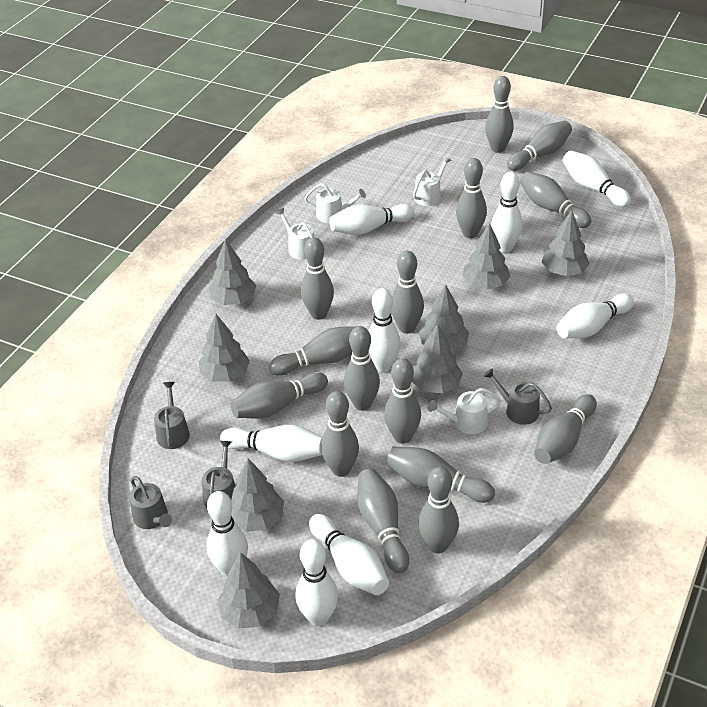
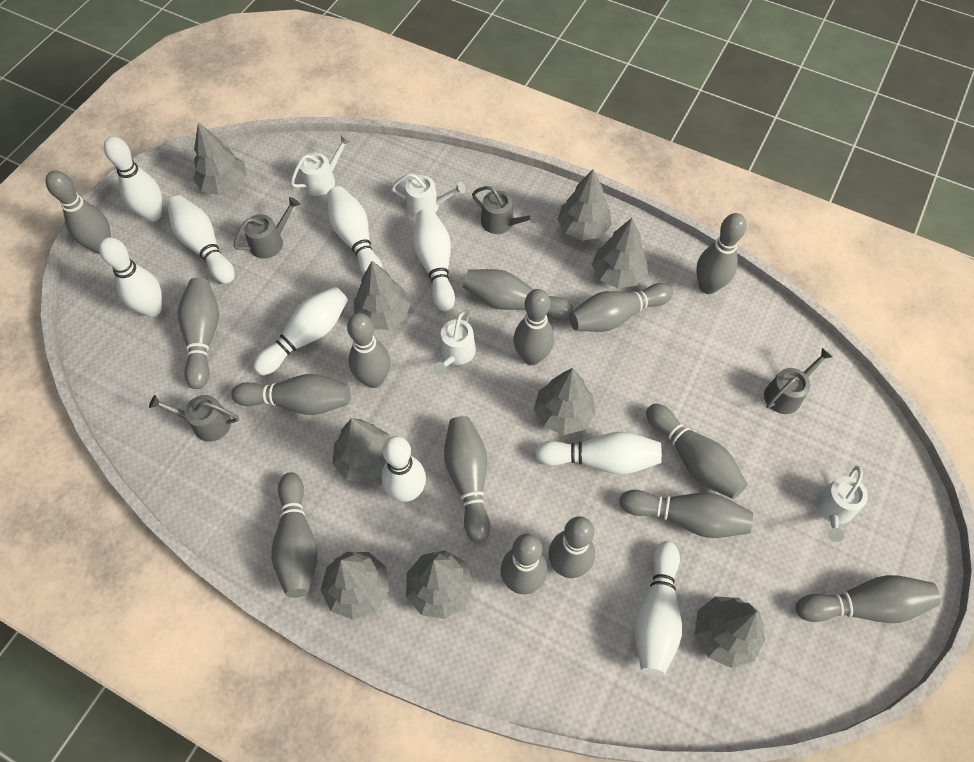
grey tree: [199,314,250,382] [209,239,256,305] [218,552,280,629] [231,458,284,532] [412,324,463,393] [419,284,469,352] [462,223,510,289] [542,210,589,276] = 8 -> [193,122,246,195] [321,552,389,620] [333,418,390,483] [353,261,411,330] [406,551,474,619] [534,368,596,435] [557,169,612,241] [592,218,648,289] [695,596,765,668] = 9

